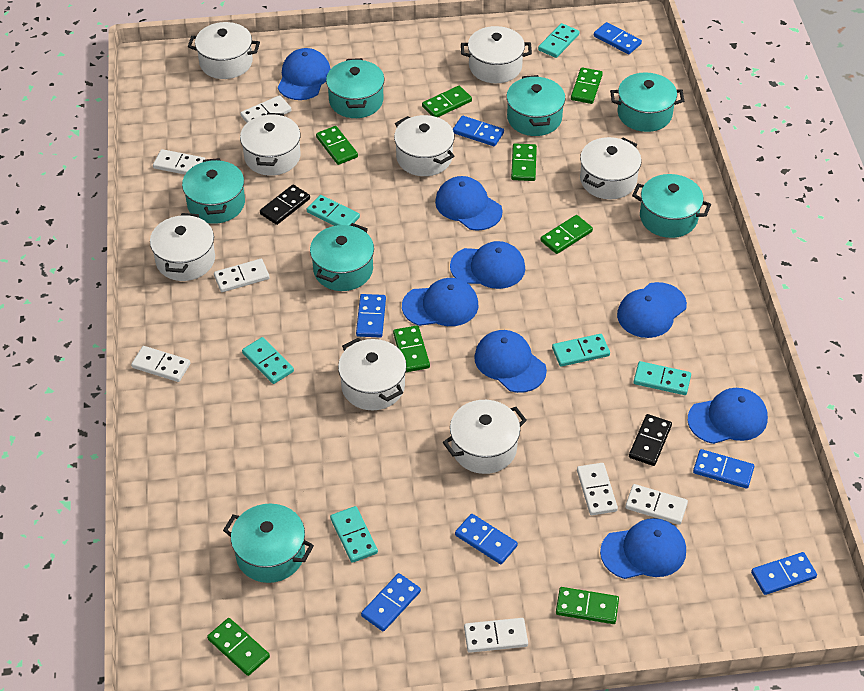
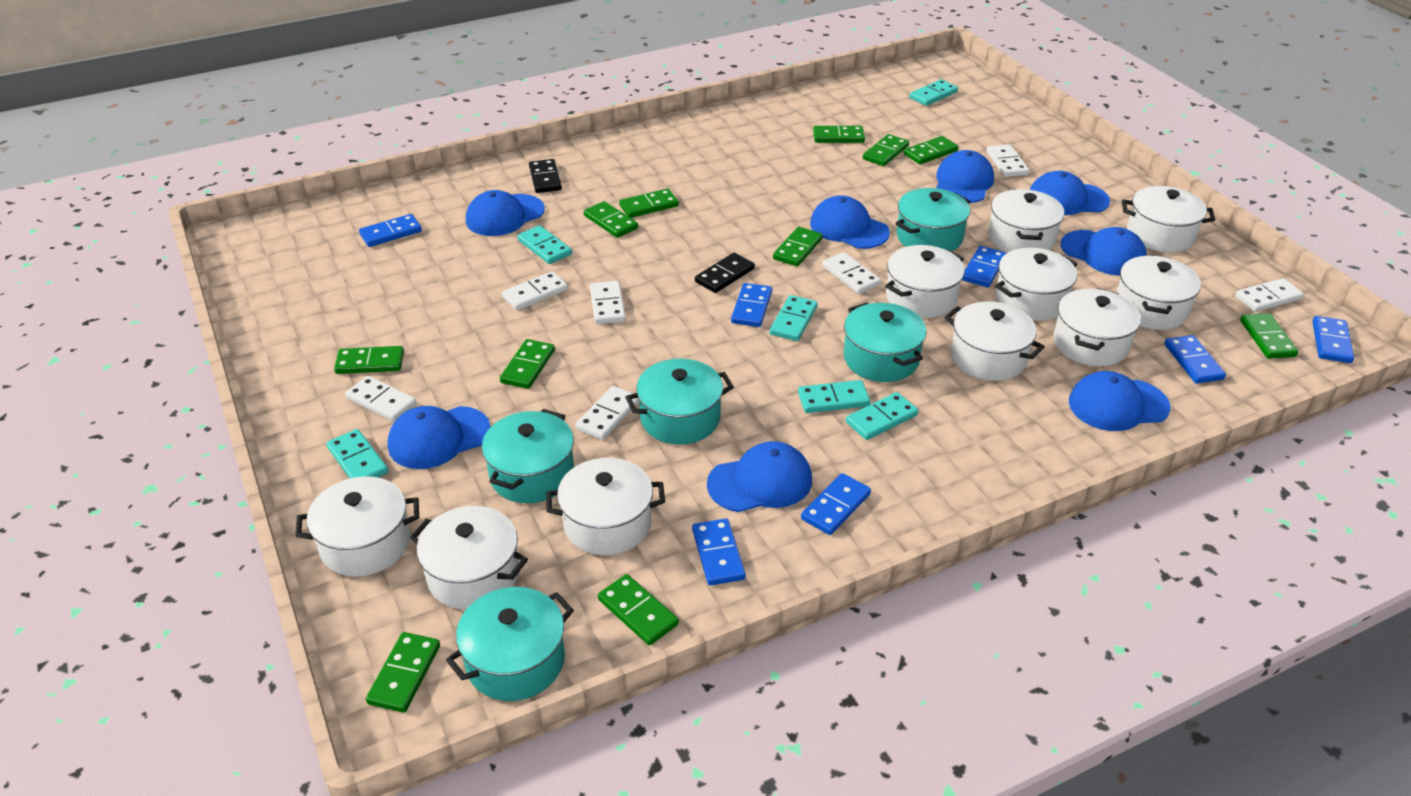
green domino: [207,618,270,676] [316,126,358,165] [393,326,430,372] [422,86,472,117] [511,143,537,181] [541,215,593,254] [556,587,619,624] [571,67,603,104] = 8 -> [334,346,404,374] [366,632,440,713] [500,339,555,389] [584,201,638,238] [598,574,679,645] [619,189,679,218] [773,227,823,266] [813,126,865,143] [863,134,909,166] [904,136,958,164] [1240,313,1299,359] = 11
turquoise pot: [182,158,245,224] [223,504,314,583] [310,223,374,291] [326,58,384,118] [506,75,565,136] [610,73,684,132] [632,174,711,238] = 7 -> [446,587,574,701] [482,409,574,503] [625,359,734,445] [844,302,927,382] [895,188,970,251] = 5
white pot: [150,213,215,281] [188,22,260,79] [240,113,301,176] [338,338,407,410] [394,115,454,176] [443,400,527,474] [461,26,532,83] [580,137,642,199] = 8 -> [296,476,419,577] [410,506,528,610] [546,458,665,555] [885,245,965,318] [945,302,1045,381] [988,189,1064,252] [995,248,1077,321] [1053,288,1141,366] [1116,255,1201,330] [1122,186,1215,252] = 10

